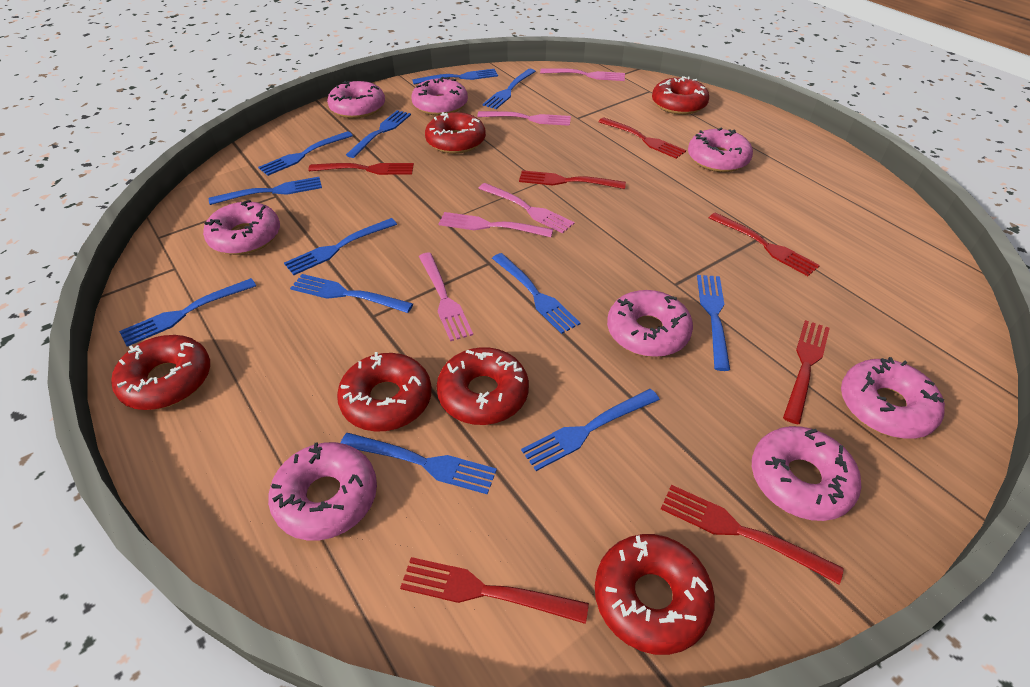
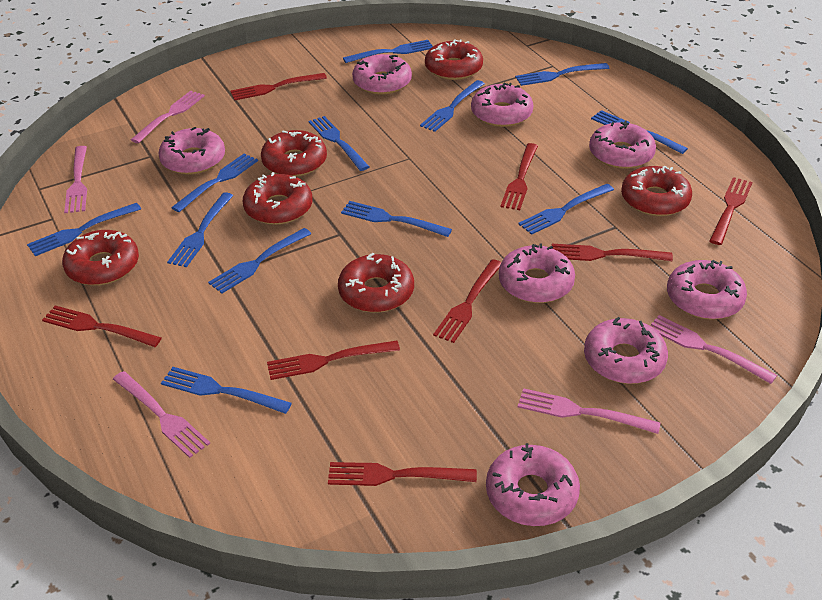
red fork: [308,163,414,175] [400,557,589,624] [519,170,626,189] [598,117,686,159] [661,485,844,584] [709,212,820,276] [783,320,830,424] = 7 -> [42,305,162,347] [230,73,327,101] [267,341,400,380] [328,462,477,486] [433,259,502,343] [500,143,538,210] [552,244,673,261] [709,177,752,245] = 8

